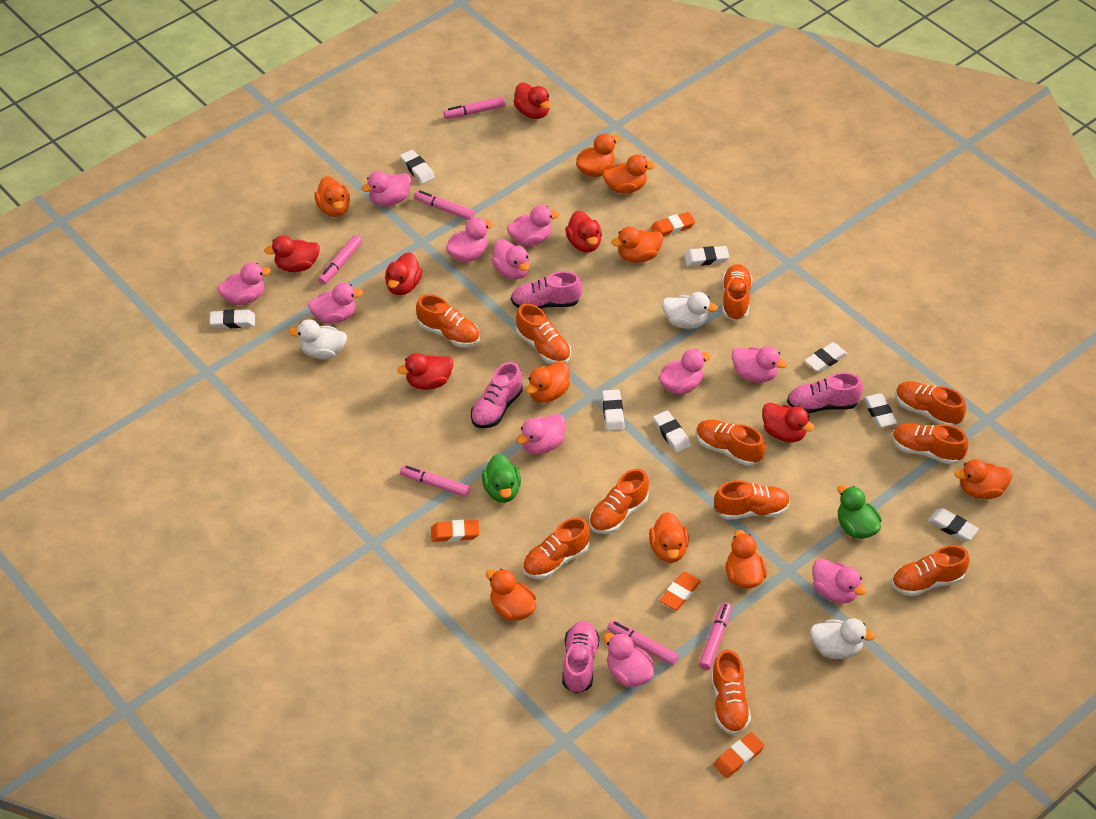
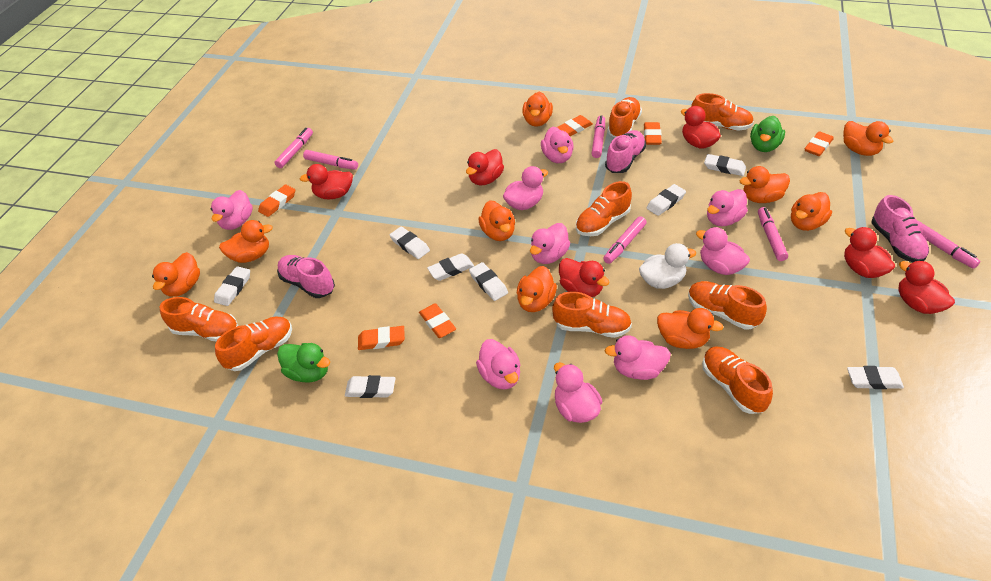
orange eraser: [431,520,479,542] [651,212,695,236] [660,572,701,610] [714,732,765,778] = 4 -> [258,185,295,217] [358,326,405,350] [419,303,456,338] [557,115,593,136] [644,122,662,145] [805,131,834,156] = 6
orange shoe: [416,294,480,347] [516,304,571,364] [522,517,590,579] [589,469,649,534] [696,419,765,466] [711,649,751,735] [714,480,790,520] [722,264,752,321] [892,423,968,465] [892,545,970,596] [896,381,966,426] = 11 -> [160,297,238,341] [215,316,292,371] [552,292,632,338] [576,181,632,236] [607,97,642,138] [688,281,767,330] [691,93,754,131] [702,346,773,414] = 8
pink duck: [218,262,271,305] [308,283,363,324] [361,171,411,206] [446,218,493,262] [491,239,529,280] [507,205,560,246] [516,414,565,454] [603,633,654,687] [659,349,711,394] [732,346,787,383] [812,558,866,604] = 11 -> [211,190,253,230] [476,339,520,389] [503,166,548,210] [530,223,570,264] [541,127,574,163] [554,362,602,423] [605,335,671,380] [696,227,750,275] [707,189,748,226] = 9
pink shoe: [471,362,523,428] [511,271,582,309] [562,621,600,693] [787,372,863,414] = 4 -> [277,255,335,298] [605,130,646,173] [872,195,929,262] = 3
white duck: [289,319,347,359] [662,292,718,329] [810,618,876,659] = 3 -> [639,243,696,289] = 1

